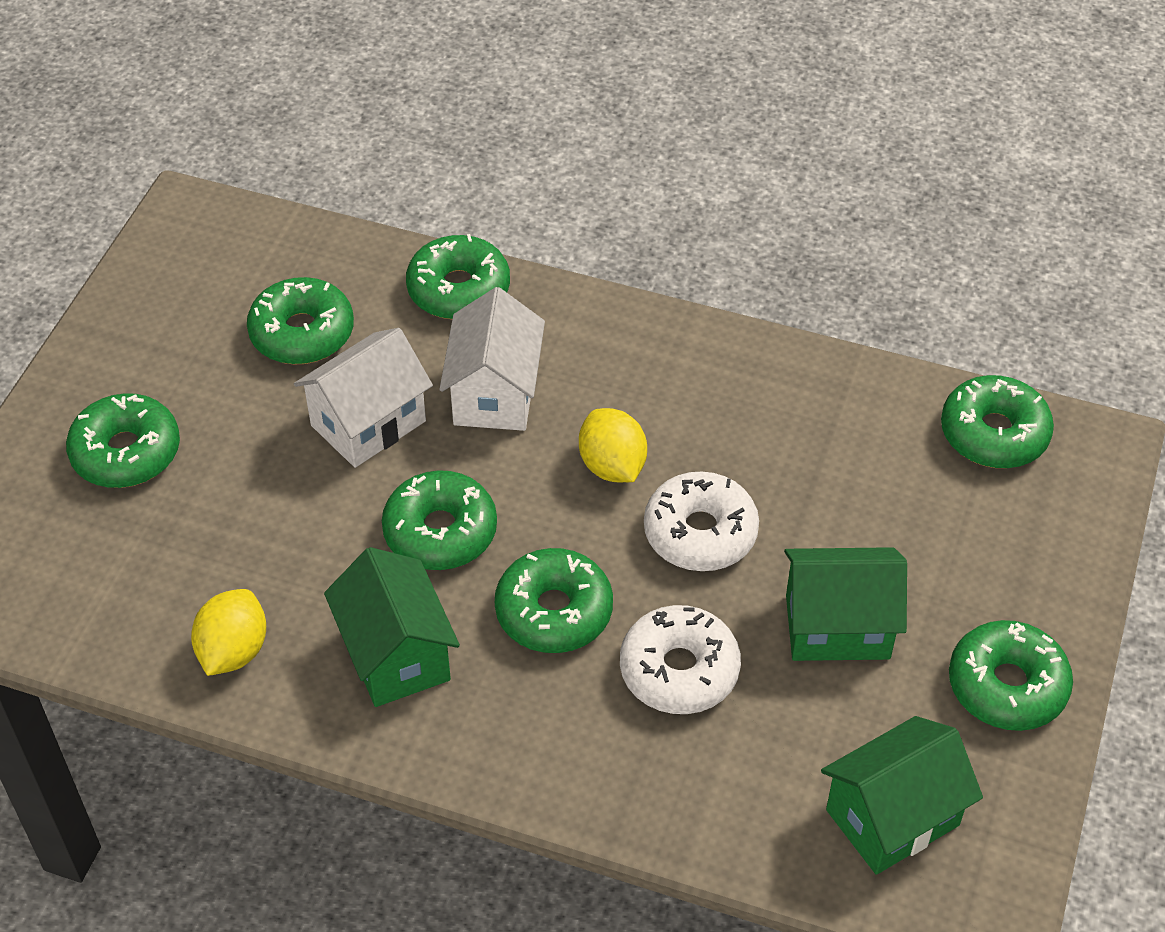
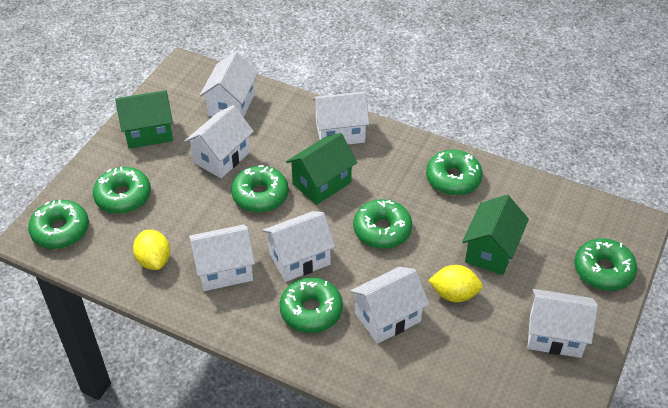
white donut: [620,605,741,714] [644,471,759,571] = 2 -> none = 0
white house: [294,328,433,468] [439,287,545,431] = 2 -> [185,105,254,178] [189,224,255,291] [200,52,258,117] [263,211,335,282] [312,91,370,144] [350,267,429,344] [527,289,598,358] = 7

